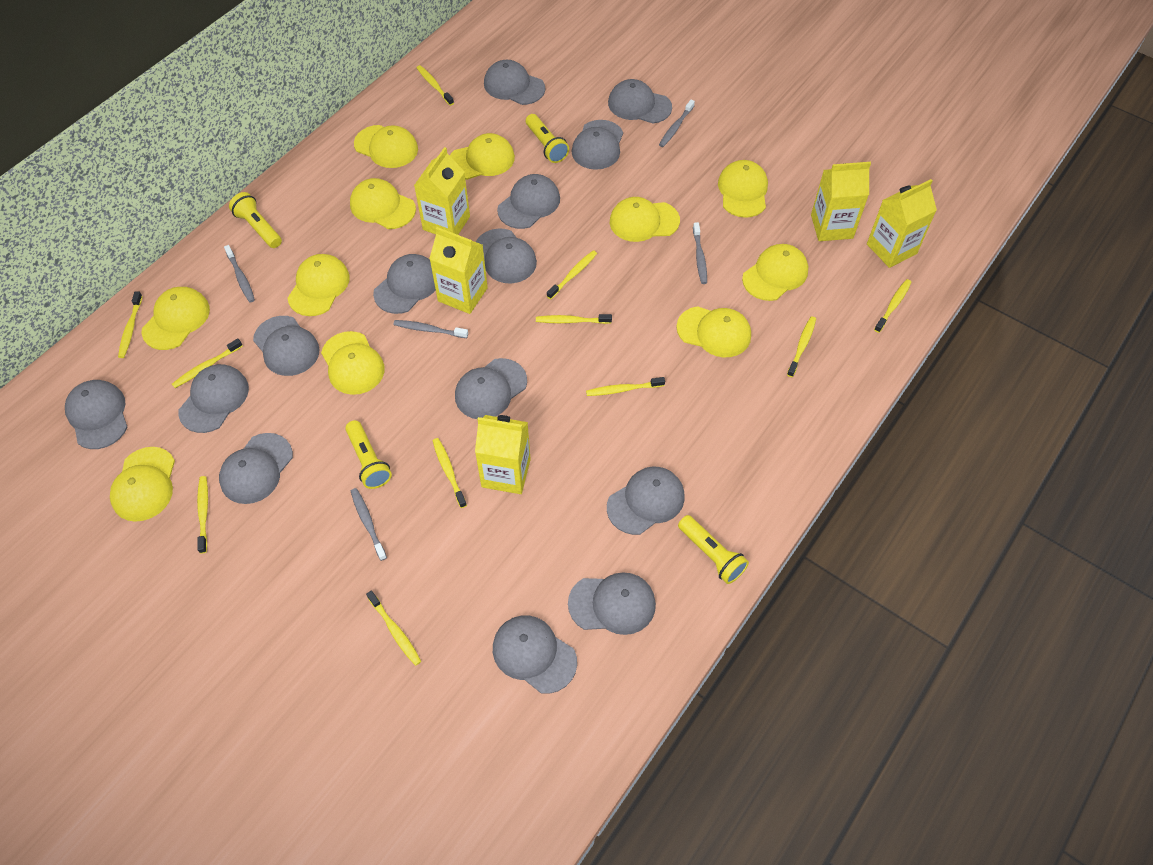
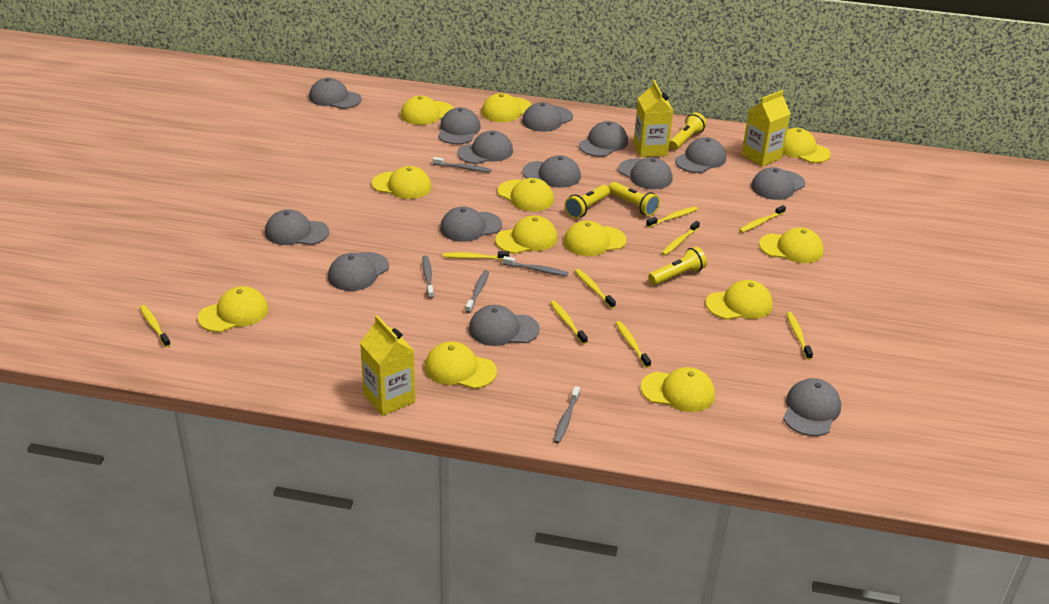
yellow cap: [110,447,175,522] [142,287,210,350] [287,254,350,316] [321,331,385,395] [350,178,416,229] [354,125,418,168] [450,133,515,180] [610,197,680,242] [676,306,751,357] [718,160,768,218] [742,244,808,301] = 11 -> [198,286,268,332] [372,166,432,199] [401,96,454,125] [425,342,497,389] [481,93,532,122] [495,215,557,254] [498,178,554,211] [564,220,626,256] [641,367,715,412] [706,280,773,320] [759,227,824,263] [783,128,831,163] = 12
yellow carton: [414,147,470,235] [429,227,488,314] [475,415,531,494] [811,162,871,241] [867,179,937,268] = 5 -> [360,315,415,416] [633,80,673,157] [742,90,791,167] = 3
yellow toothbrush: [118,291,143,358] [172,338,243,388] [197,476,208,553] [366,590,421,666] [417,65,454,106] [433,438,467,508] [536,314,612,324] [547,250,597,299] [586,377,665,396] [787,316,816,377] [874,279,911,333] = 11 -> [140,305,171,347] [443,251,509,260] [550,301,588,344] [575,269,616,309] [616,321,651,368] [646,206,698,228] [661,221,700,256] [739,205,786,233] [786,312,813,360] = 9

